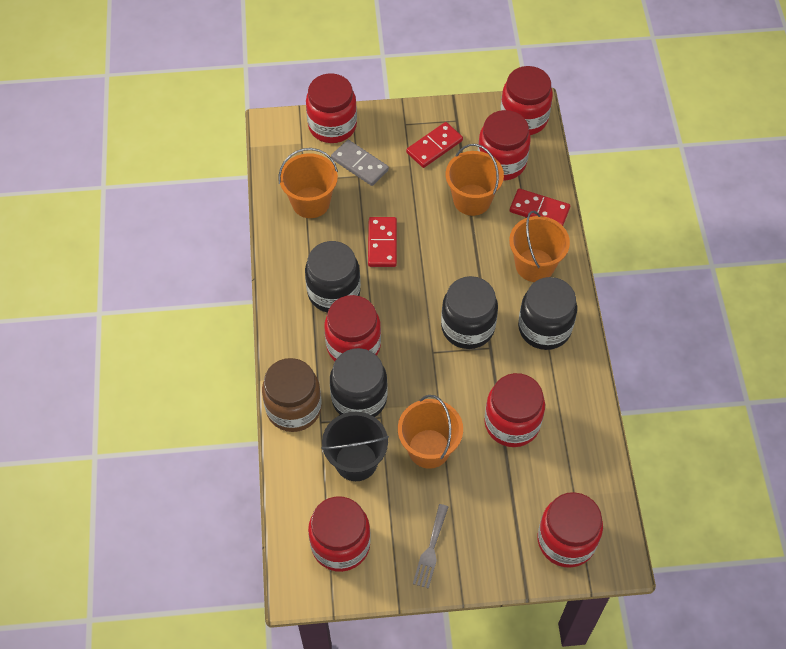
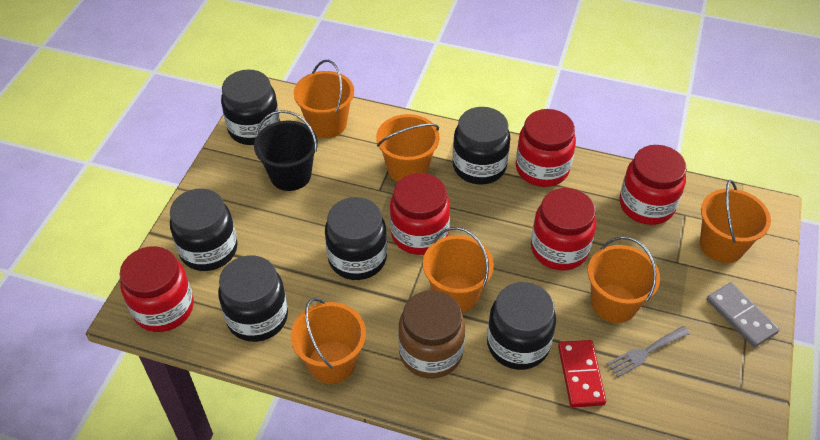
black jar: [305,241,361,313] [330,348,388,417] [441,276,498,349] [518,277,577,350] = 4 -> [170,188,238,271] [218,255,288,342] [221,69,280,145] [325,197,387,280] [453,107,511,184] [487,282,556,370] = 6
orange bucket: [278,148,338,218] [398,395,463,469] [446,144,504,216] [509,211,570,282] = 4 -> [291,298,366,384] [294,60,354,138] [376,114,440,182] [423,227,494,312] [588,236,660,323] [700,180,771,263] = 6
red domino: [368,217,397,267] [406,122,463,168] [510,189,570,226] = 3 -> [558,340,606,407] = 1
red jar: [306,74,357,143] [308,496,371,572] [324,295,381,361] [478,110,531,181] [484,373,545,447] [500,66,553,135] [538,492,603,568] = 7 -> [120,246,194,332] [390,173,450,255] [516,109,576,187] [531,188,596,270] [620,145,687,225] = 5

